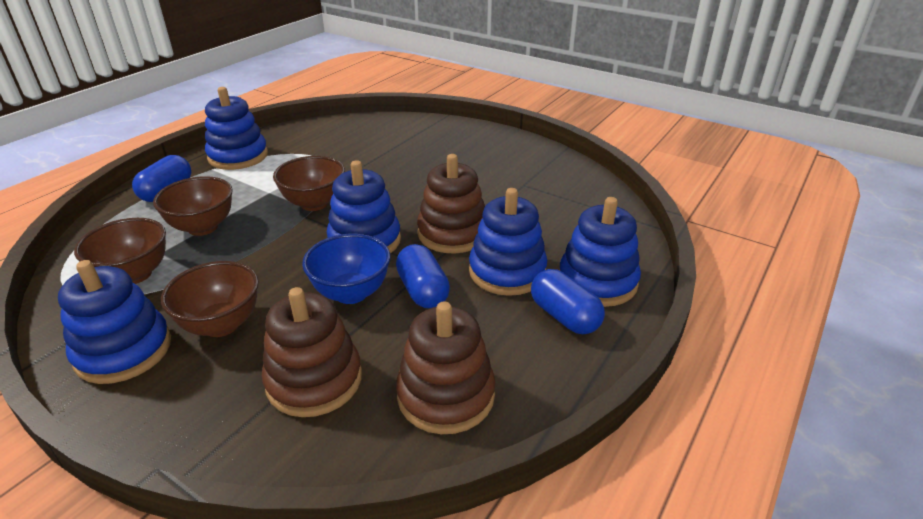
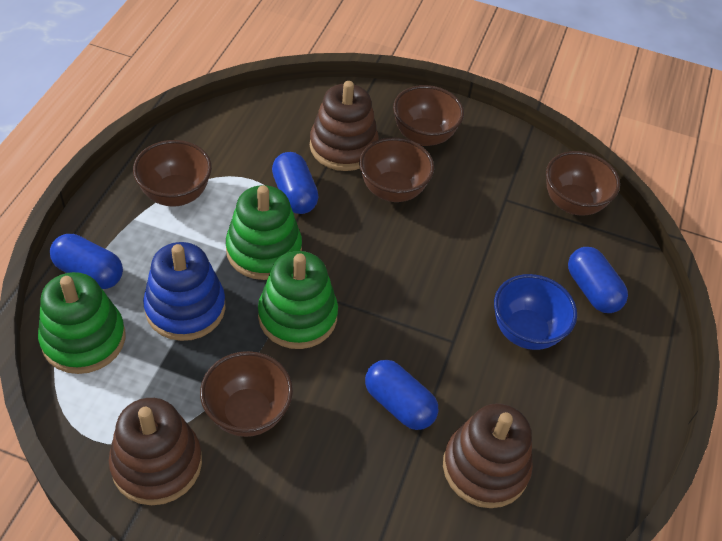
blue capsule: [132,155,191,202] [396,244,450,308] [531,269,605,334] = 3 -> [50,234,123,289] [272,152,319,214] [365,360,438,430] [568,247,628,313] = 4
blue stacking toy: [58,260,171,384] [205,87,268,170] [327,160,401,254] [469,188,547,296] [559,197,641,307] = 5 -> [143,242,226,341] = 1
brown bowl: [74,218,166,284] [153,176,233,236] [161,261,259,337] [273,156,345,211] = 4 -> [133,140,212,207] [200,351,293,437] [359,137,434,202] [393,85,464,146] [546,151,620,216] = 5
green stacking toy: none = 0 -> [38,272,126,374] [226,185,302,280] [258,251,338,349] = 3

